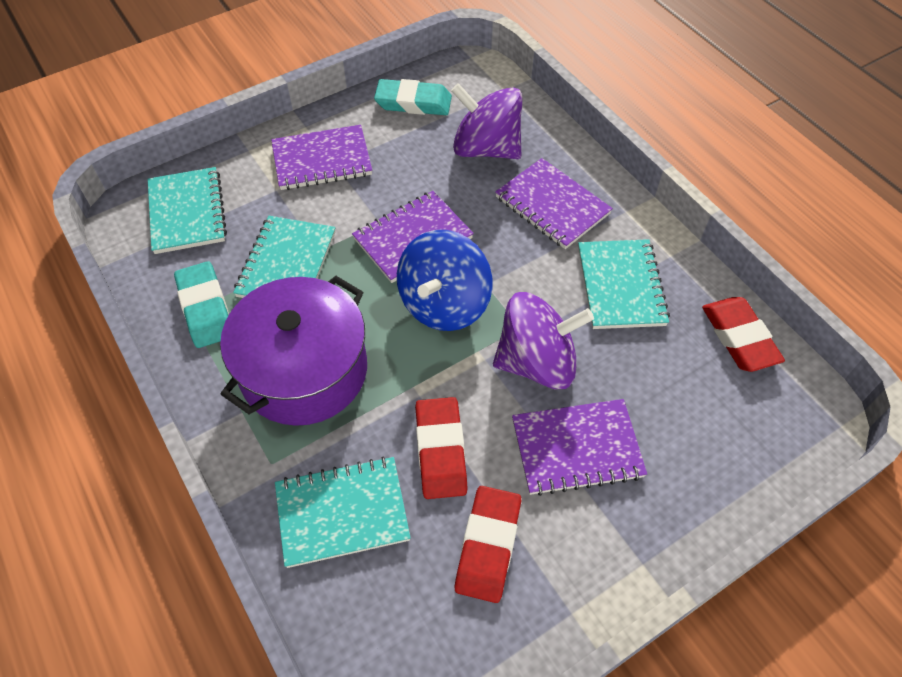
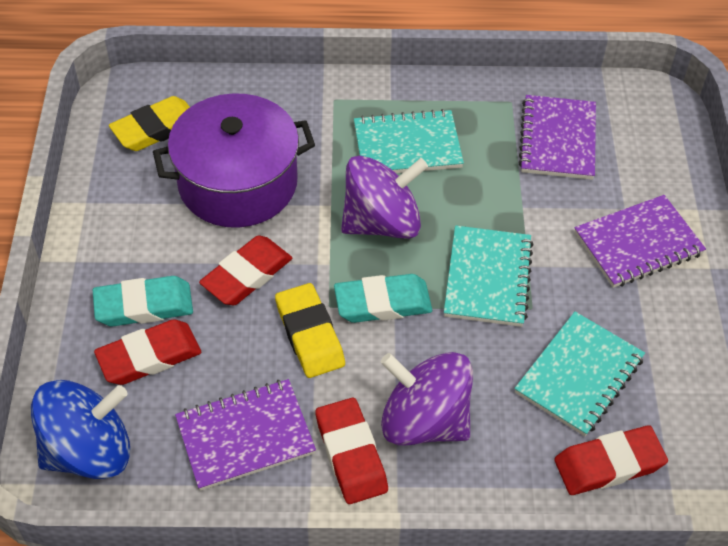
purple notebook: [271,125,372,190] [352,191,474,283] [495,158,613,249] [512,399,647,496] = 4 -> [175,379,316,491] [518,95,596,180] [574,195,706,288] = 3
red eraser: [415,397,468,499] [455,486,521,603] [702,297,785,372] = 3 -> [94,319,201,385] [199,235,292,305] [315,398,388,504] [554,425,668,495] = 4
turquoise notebook: [148,167,227,254] [233,216,336,298] [275,457,411,568] [578,239,670,329] = 4 -> [354,109,464,173] [444,225,533,327] [514,312,645,436] = 3
yellow eraser: none = 0 -> [109,96,190,151] [275,283,345,378] = 2

